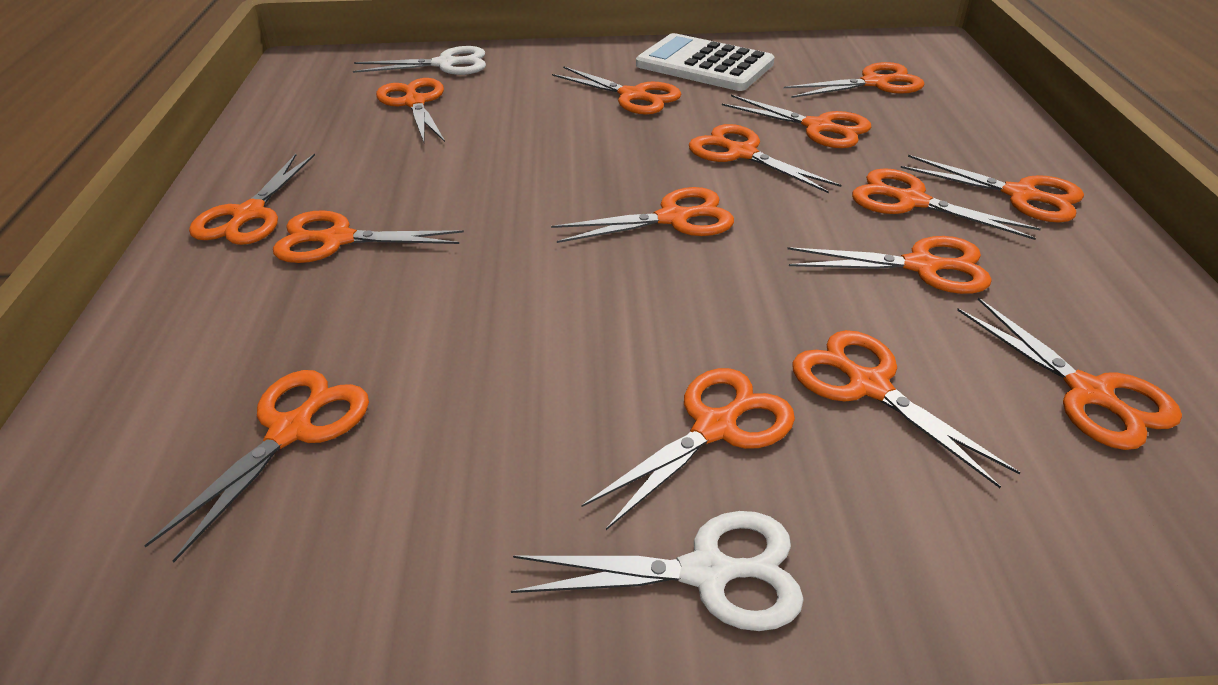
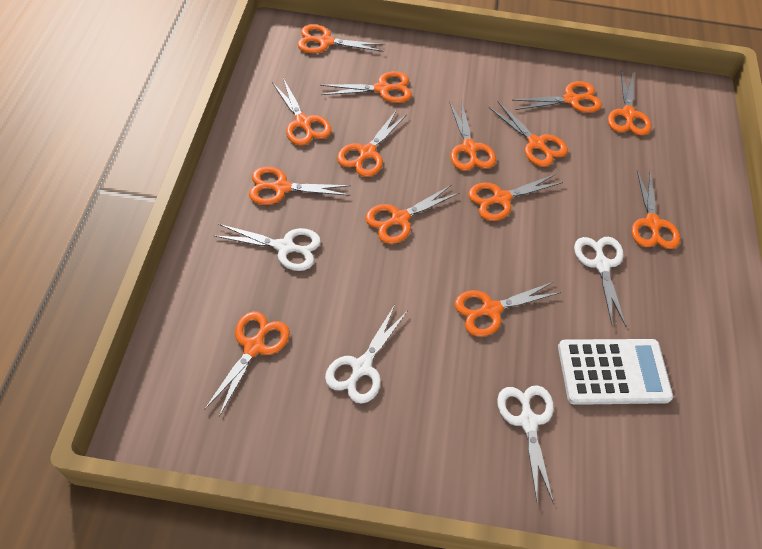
orange scissors: [144,370,369,562] [189,154,315,245] [273,210,464,263] [376,78,445,142] [551,187,734,243] [552,66,681,115] [581,368,795,530] [689,124,841,193] [722,95,871,148] [784,62,925,98] [787,236,992,294] [792,330,1020,488] [852,168,1041,240] [901,155,1084,222] [957,298,1182,450] = 15 -> [204,311,290,416] [249,167,351,205] [272,78,331,146] [297,24,385,53] [320,71,412,103] [337,111,407,177] [365,185,459,244] [449,100,496,171] [455,282,561,337] [468,174,563,221] [489,102,568,167] [512,81,602,113] [608,72,651,136] [632,170,680,249] = 14
white scissors: [353,46,486,75] [511,511,804,631] = 2 -> [215,224,321,271] [325,306,407,404] [497,385,554,502] [574,237,626,327] = 4

